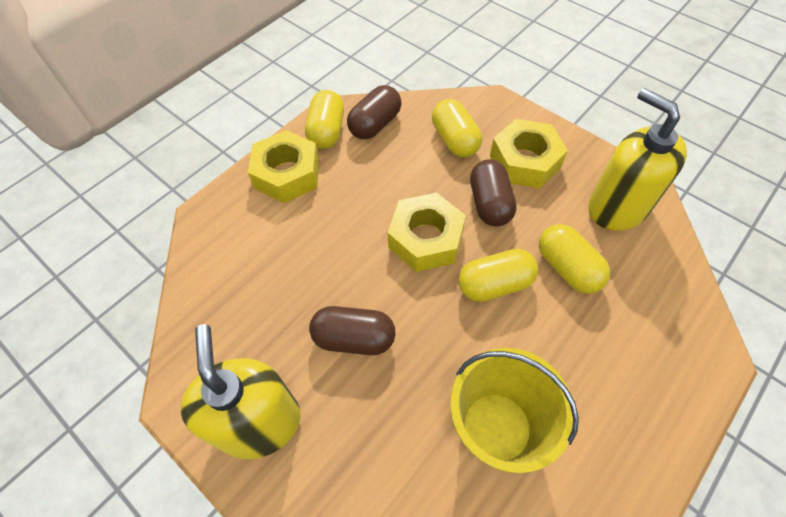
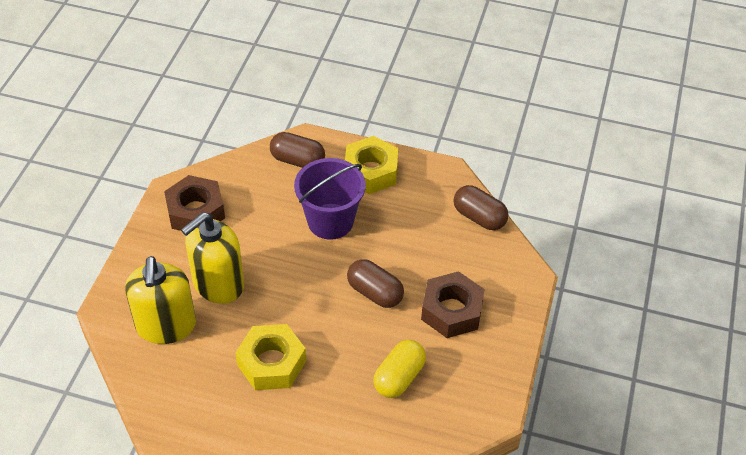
brown nut: none = 0 -> [164,175,225,231] [421,271,485,338] = 2
purple bucket: none = 0 -> [294,158,366,240] = 1
yellow bucket: [450,348,579,473] = 1 -> none = 0
yellow capsule: [305,90,344,149] [432,99,482,157] [458,249,538,302] [539,224,610,294] = 4 -> [373,340,426,398] = 1
yellow nut: [248,130,319,203] [388,193,466,272] [490,119,568,188] = 3 -> [236,324,306,390] [345,136,398,194] = 2

